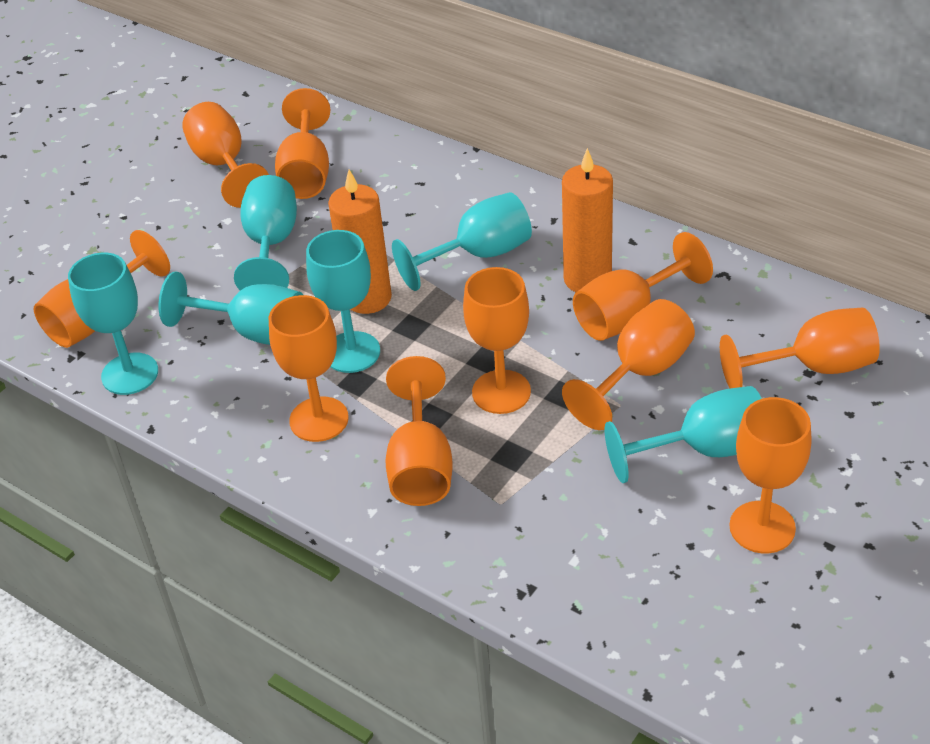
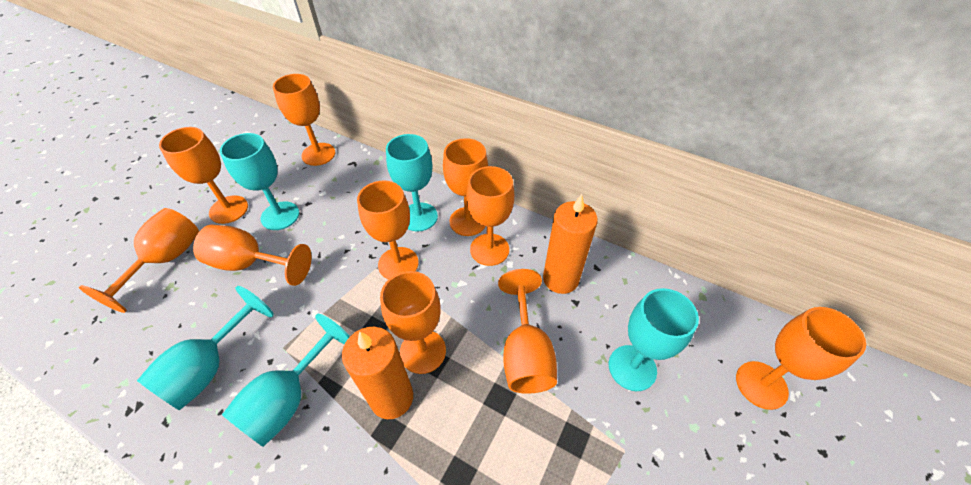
turquoise goblet: [68,253,158,395] [159,272,303,345] [234,175,297,291] [306,230,380,373] [392,192,532,291] [605,386,762,483] = 6 -> [137,286,274,410] [220,133,299,230] [222,314,350,447] [386,134,438,232] [609,288,699,391] = 5

